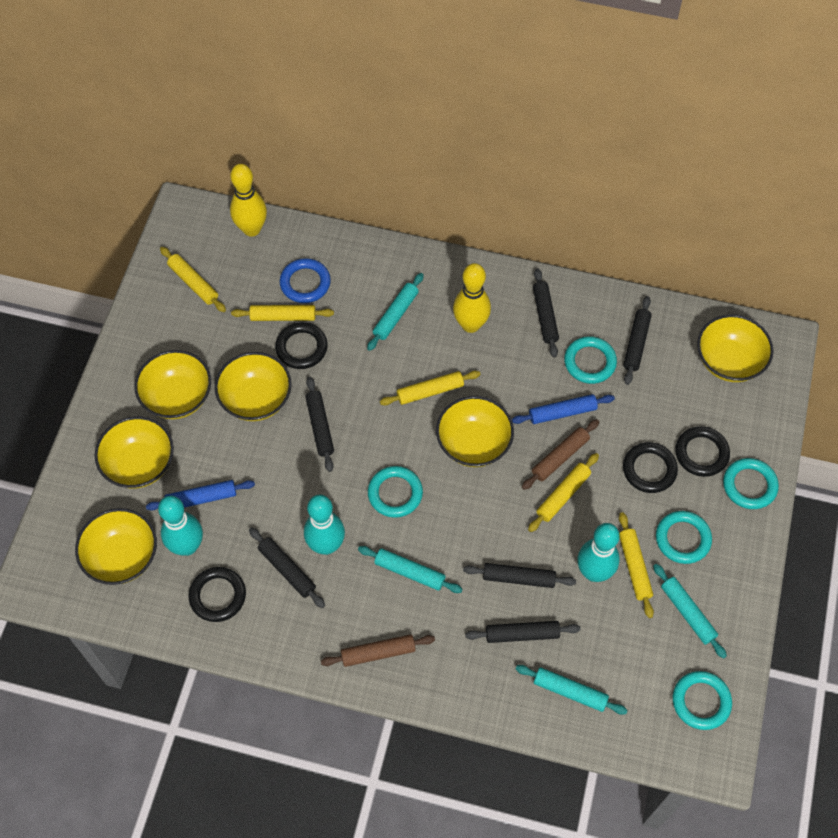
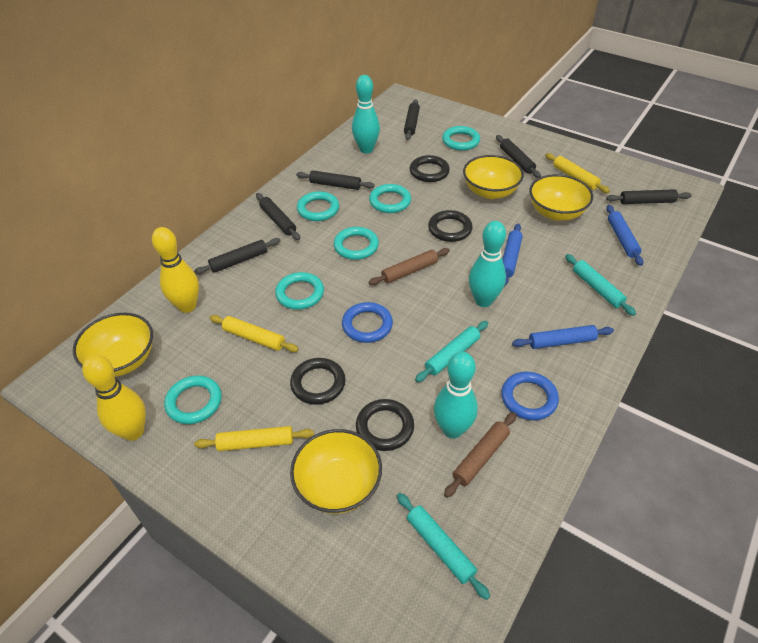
blue ring: [280,258,331,303] = 1 -> [342,302,393,343] [501,372,559,420] = 2
blue rolling pin: [146,480,255,511] [512,394,615,424] = 2 -> [502,224,523,286] [512,325,614,349] [606,205,643,266] = 3
turquoise ring: [368,466,423,518] [564,336,617,384] [656,511,712,564] [673,671,732,730] [723,458,779,509] = 5 -> [164,375,222,424] [275,272,324,310] [297,191,339,221] [334,227,379,260] [369,184,411,213] [442,126,480,151] = 6
turquoise rolling pin: [358,546,463,593] [367,273,424,351] [516,665,628,715] [653,564,727,659] = 4 -> [397,493,490,600] [415,321,488,382] [565,254,636,316] = 3
yellow bowl: [75,508,157,585] [95,416,174,488] [135,350,211,419] [215,352,292,421] [436,396,514,467] [697,315,774,382] = 6 -> [73,313,153,377] [290,429,382,514] [463,155,524,199] [529,174,593,221] = 4
yellow rolling pin: [160,247,226,312] [231,305,334,321] [380,371,481,406] [528,453,599,532] [619,512,654,618] = 5 -> [194,426,314,451] [210,315,299,352] [545,153,610,193] = 3

